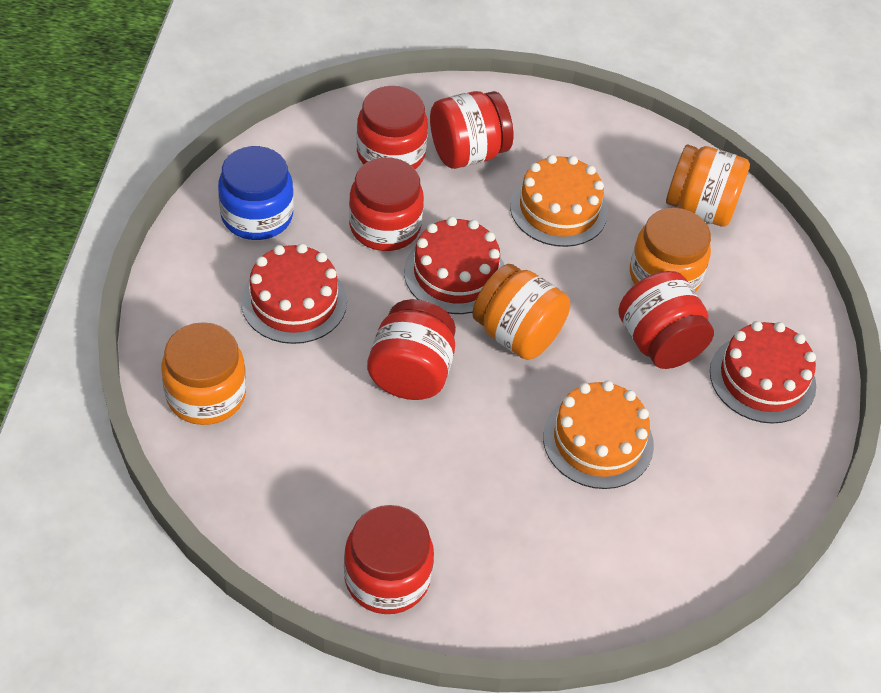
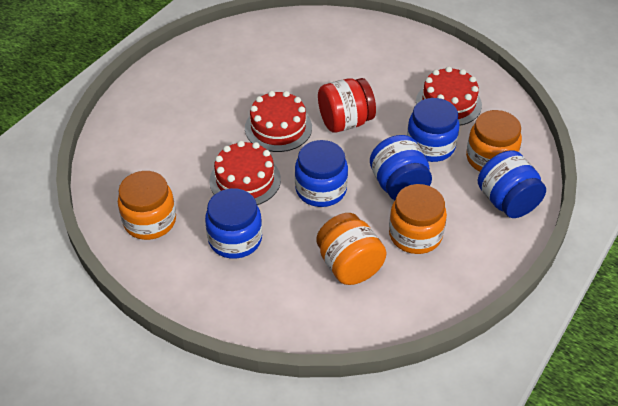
blue jar: [218,146,294,240] = 1 -> [205,188,262,259] [295,140,348,207] [370,135,432,200] [407,98,459,162] [478,150,546,218] = 5
orange cake: [510,155,608,247] [543,380,654,489] = 2 -> none = 0
red jar: [344,505,434,614] [349,157,424,251] [356,86,428,169] [367,299,456,400] [430,91,513,169] [618,271,714,369] = 6 -> [318,78,376,133] = 1

